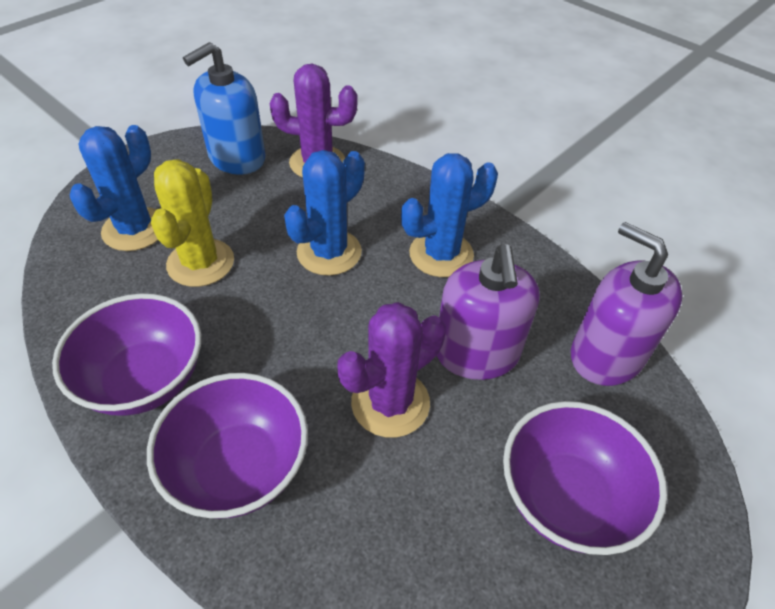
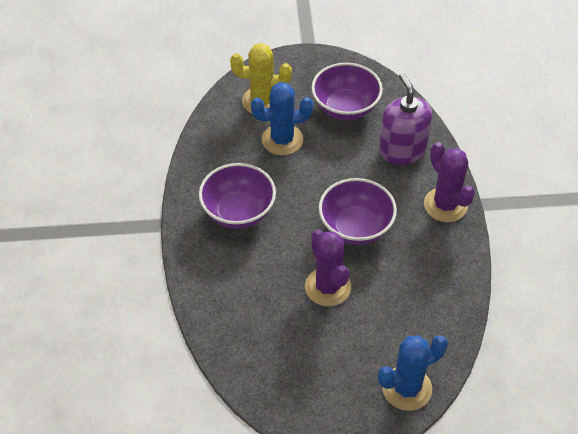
blue cactus: [70,125,158,251] [284,150,365,276] [401,153,498,277] = 3 -> [251,82,313,155] [378,335,448,411] = 2
blue soap dispenser: [183,42,265,175] = 1 -> none = 0
purple soap dispenser: [437,244,540,380] [571,222,682,386] = 2 -> [379,73,432,165] = 1

